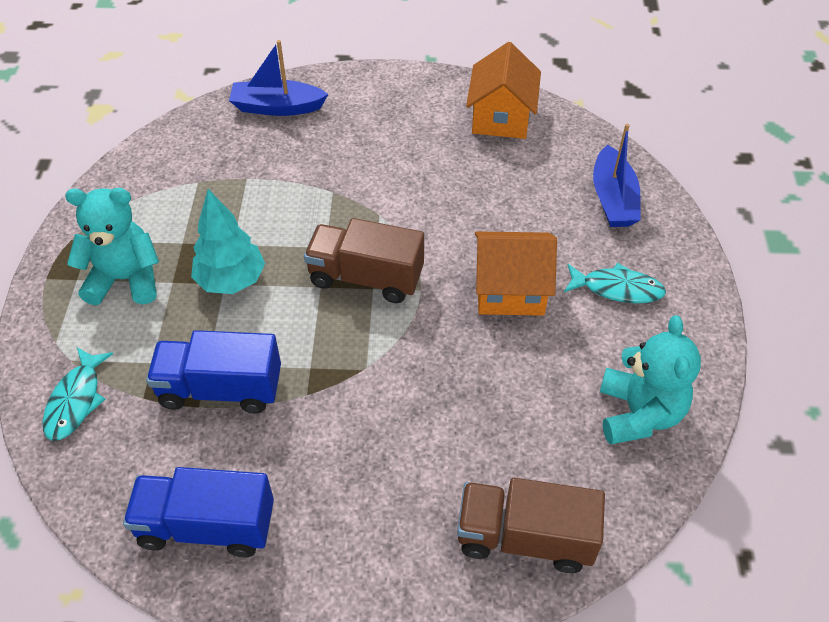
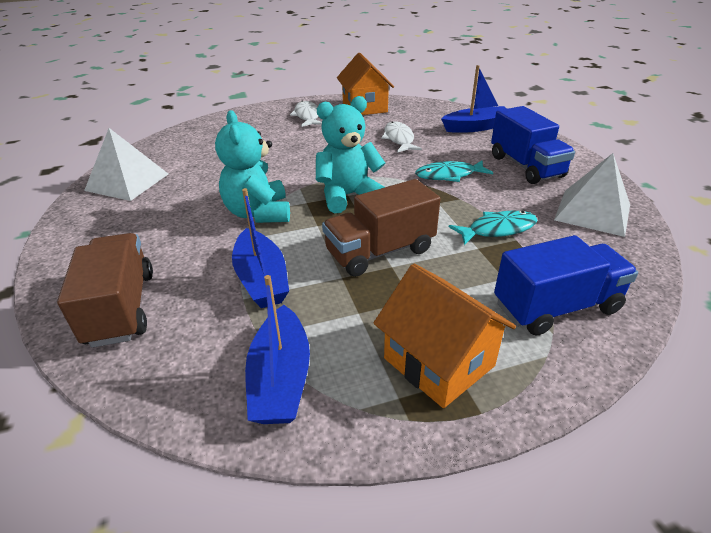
blue boat: [229,40,328,116] [593,124,641,227] = 2 -> [232,188,289,308] [245,275,310,424] [441,65,507,133] = 3
turquoise tree: [191,189,265,294] = 1 -> none = 0
white fish: none = 0 -> [290,101,322,127] [381,121,422,153] = 2
white pyramid: none = 0 -> [84,128,168,201] [554,153,630,237] = 2

